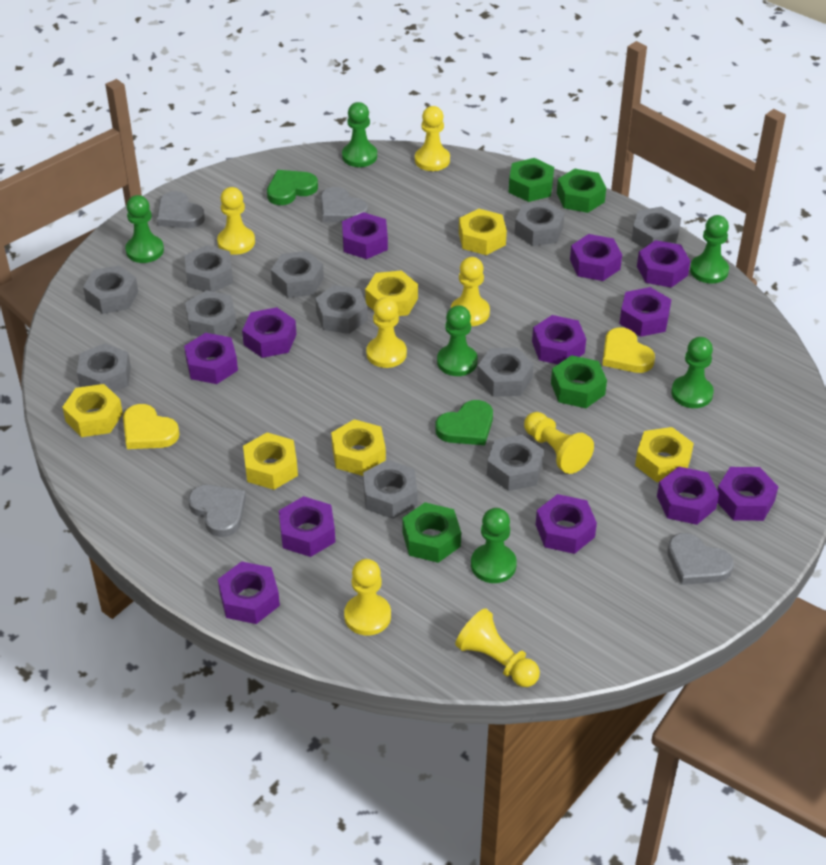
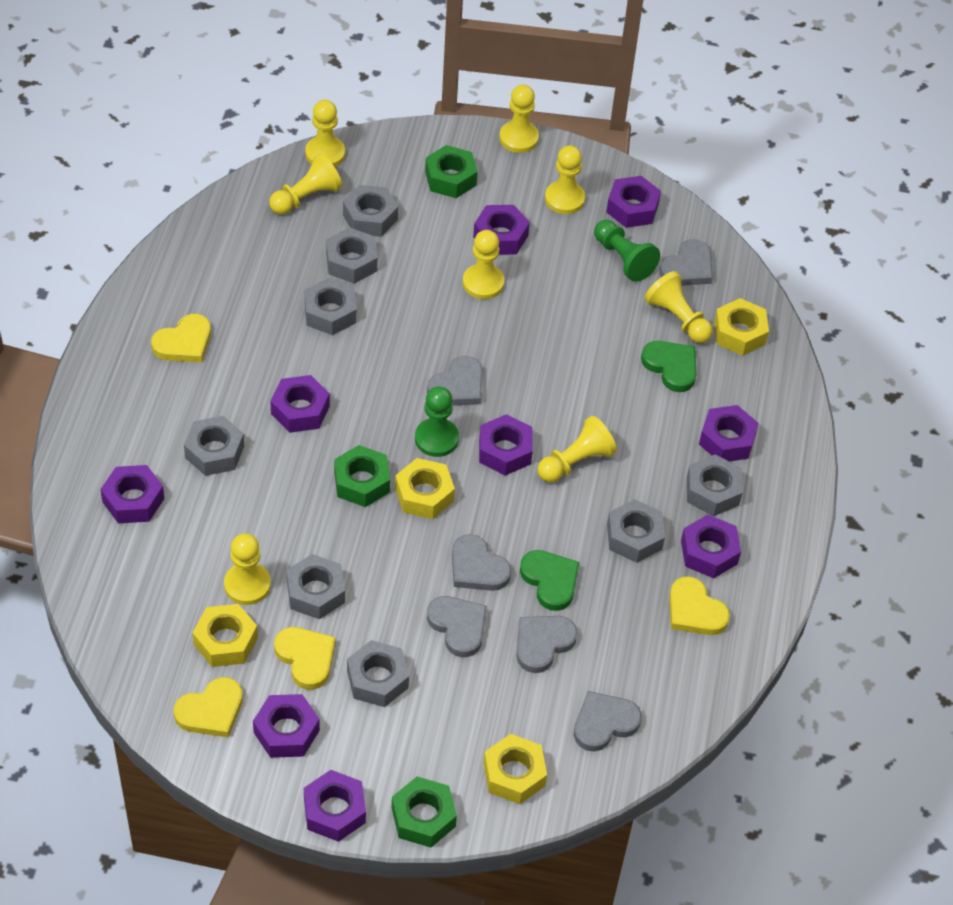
green nut: [402,502,461,563] [509,158,554,202] [551,355,607,408] [557,169,606,213] = 4 -> [334,445,390,507] [392,776,457,847] [425,145,478,198] = 3
green pawn: [125,195,164,263] [342,102,377,167] [437,305,478,376] [471,508,517,583] [671,337,714,408] [690,215,729,284] = 6 -> [415,386,459,457] [594,220,660,282] = 2
grey heart: [157,191,205,228] [188,485,246,537] [320,187,368,223] [667,533,734,585] = 4 -> [427,356,483,406] [427,596,487,657] [452,534,512,591] [516,616,578,673] [574,691,642,752] [659,239,713,286] = 6
grey nut: [77,343,131,392] [83,265,138,314] [185,245,233,292] [185,290,237,337] [271,251,324,298] [315,285,368,334] [363,460,417,519] [477,347,534,397] [487,435,544,491] [515,201,564,246] [632,207,681,248] = 11 -> [184,416,244,476] [287,554,345,619] [305,278,356,335] [326,227,378,284] [343,185,398,237] [347,640,409,707] [607,499,665,563] [687,454,743,516] = 8
purple nut: [184,333,238,384] [218,561,280,624] [242,307,297,358] [279,496,335,557] [342,212,388,259] [532,315,586,364] [536,494,597,554] [570,234,622,281] [619,287,672,337] [637,240,690,288] [657,466,719,525] [717,467,779,521] = 12 -> [100,465,164,523] [253,694,320,758] [270,375,330,433] [304,770,366,842] [473,205,530,255] [479,414,533,476] [606,176,661,228] [681,515,741,578] [699,405,759,461] = 9
yellow heart: [123,404,180,449] [602,327,655,373] = 2 -> [151,314,211,362] [174,677,243,737] [274,627,336,690] [669,576,730,635] = 4
yellow nut: [62,384,123,437] [243,433,298,490] [331,419,386,476] [365,270,418,316] [459,209,507,255] [635,427,694,482] = 6 -> [192,604,258,667] [395,458,455,519] [484,734,547,804] [714,298,769,356] = 4
yellow pawn: [217,187,255,255] [344,559,391,635] [366,297,407,368] [415,106,450,171] [451,257,490,326] [455,609,540,687] [524,412,594,474] = 7 -> [224,533,271,605] [269,153,342,215] [305,100,345,167] [463,230,504,299] [499,84,539,153] [538,416,617,482] [545,145,585,214] [645,271,713,343] = 8

